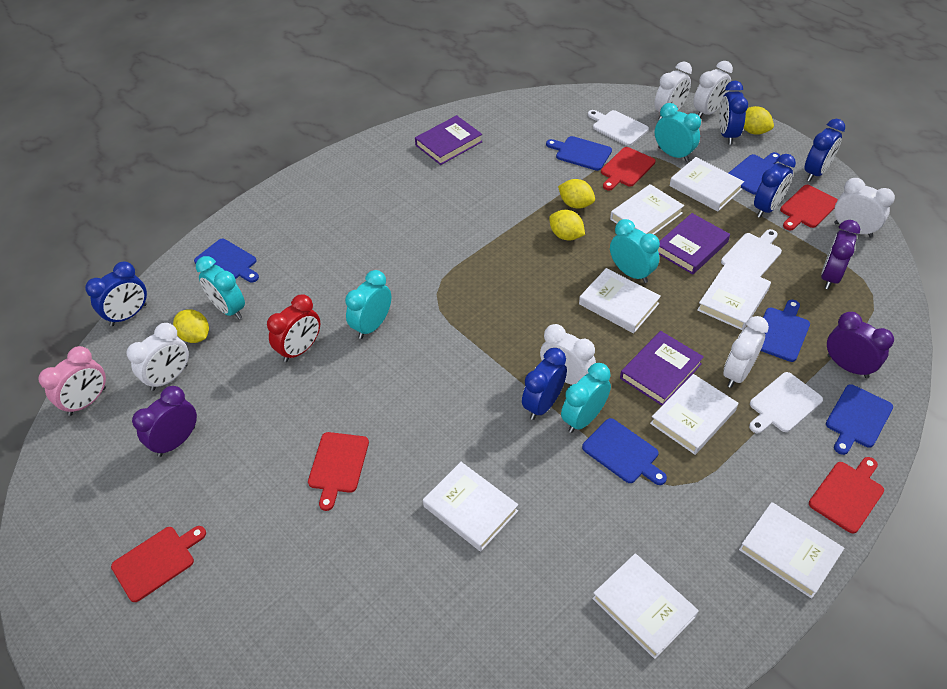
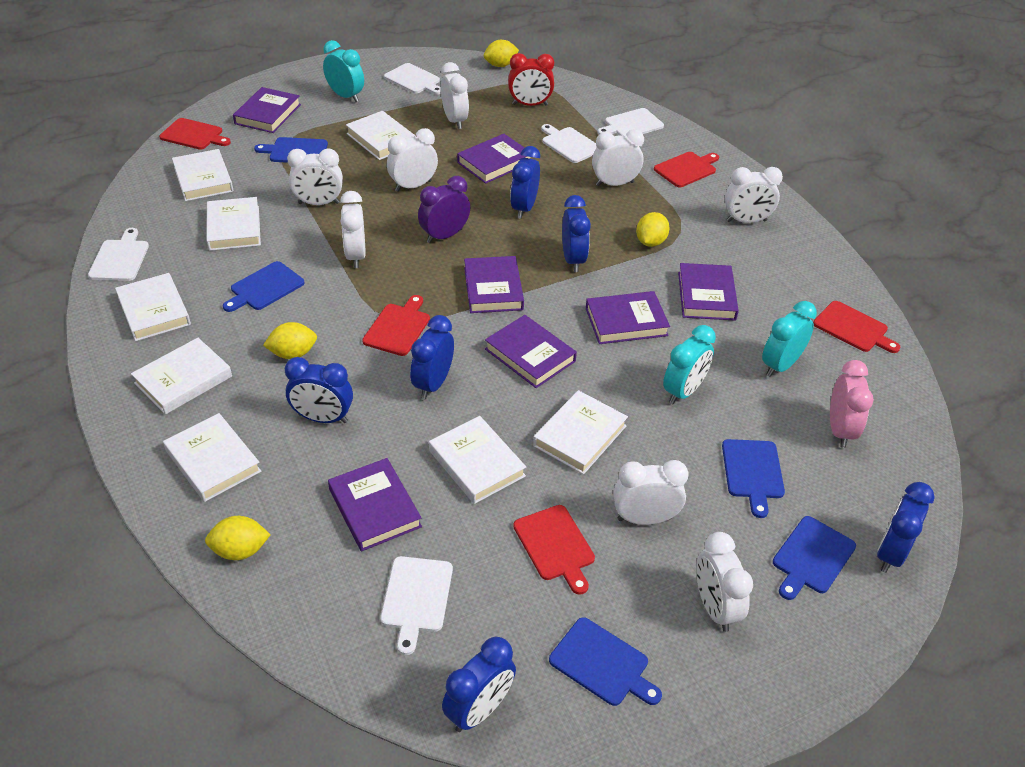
blue clock: [85,262,147,326] [522,348,567,420] [719,81,748,145] [754,154,796,218] [804,119,845,181] = 5 -> [285,357,353,423] [410,315,454,399] [442,637,516,732] [510,146,540,219] [562,195,591,272] [877,482,935,573] = 6
blue cutting board: [194,239,259,283] [546,136,612,171] [582,418,667,485] [729,152,781,195] [761,300,810,362] [826,384,893,455] = 6 -> [223,261,305,312] [254,137,328,163] [549,617,662,706] [722,439,785,518] [773,516,856,600] = 5
purple book: [415,115,483,165] [620,331,704,406] [658,213,730,275] = 3 -> [233,87,301,133] [328,458,422,551] [457,134,530,184] [464,256,524,313] [485,315,577,388] [586,291,670,344] [678,263,739,321] = 7
purple clock: [132,386,197,457] [821,220,860,289] [827,312,894,378] = 3 -> [418,176,470,243] = 1
turquoise clock: [196,256,245,319] [345,270,391,339] [561,363,611,433] [610,219,660,283] [655,103,701,162] = 5 -> [323,40,364,102] [663,325,716,404] [762,301,817,377] = 3
white clock: [126,323,189,391] [540,324,596,385] [654,61,692,120] [693,61,733,118] [723,316,769,388] [834,178,895,237] = 6 -> [287,148,343,205] [340,191,366,268] [387,128,438,192] [441,62,469,129] [592,129,644,186] [613,460,688,525] [696,532,753,632] [725,167,783,223] = 8
white cutting board: [588,110,649,146] [721,229,782,277] [749,372,823,433] = 3 -> [88,228,149,281] [380,556,453,655] [384,63,441,95] [541,124,597,163] [598,108,664,136] = 5

